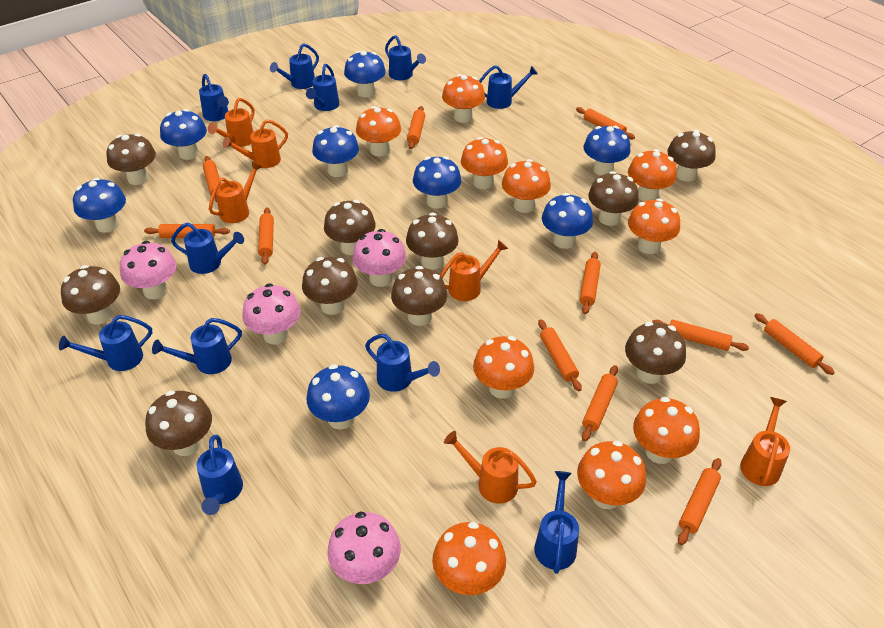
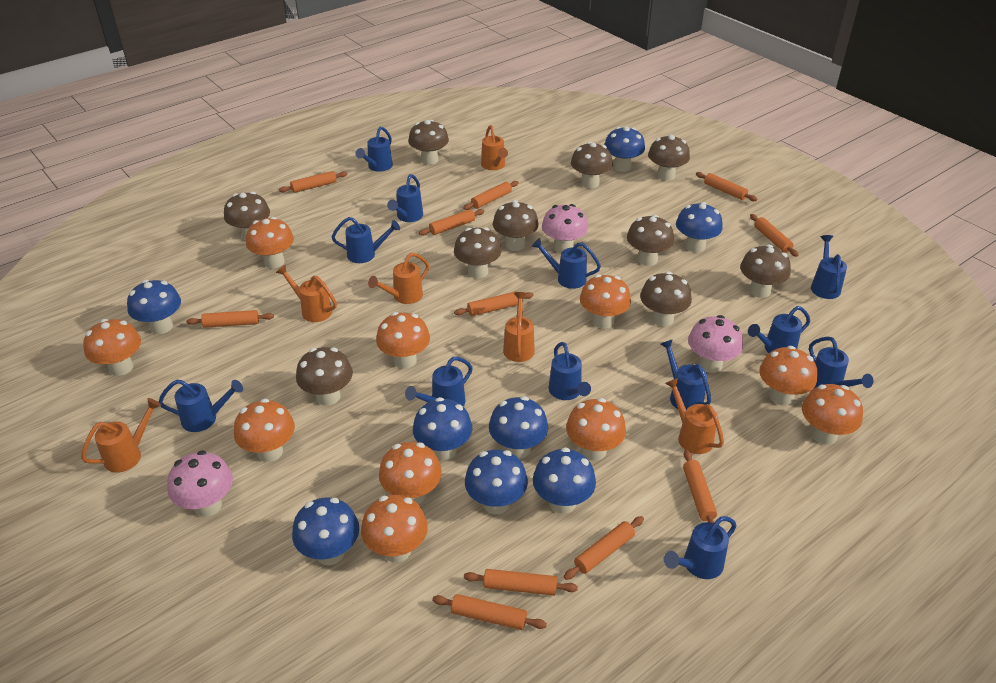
blue watering can: [59,315,152,371] [152,318,242,374] [171,222,244,274] [197,435,243,515] [199,74,229,121] [270,43,319,89] [306,64,339,111] [365,334,440,392] [385,35,426,80] [479,65,538,109] [534,471,579,574] = 11 -> [159,380,243,432] [332,217,400,263] [355,127,393,172] [387,174,423,222] [405,357,473,406] [532,238,601,289] [549,342,591,400] [660,339,711,410] [664,516,737,579] [748,306,810,353] [809,337,873,389] [811,235,847,299] = 12
pink mushroom: [120,241,176,299] [242,283,300,344] [327,512,401,584] [353,229,406,287] = 4 -> [167,450,233,517] [542,204,588,254] [688,315,743,373] = 3

